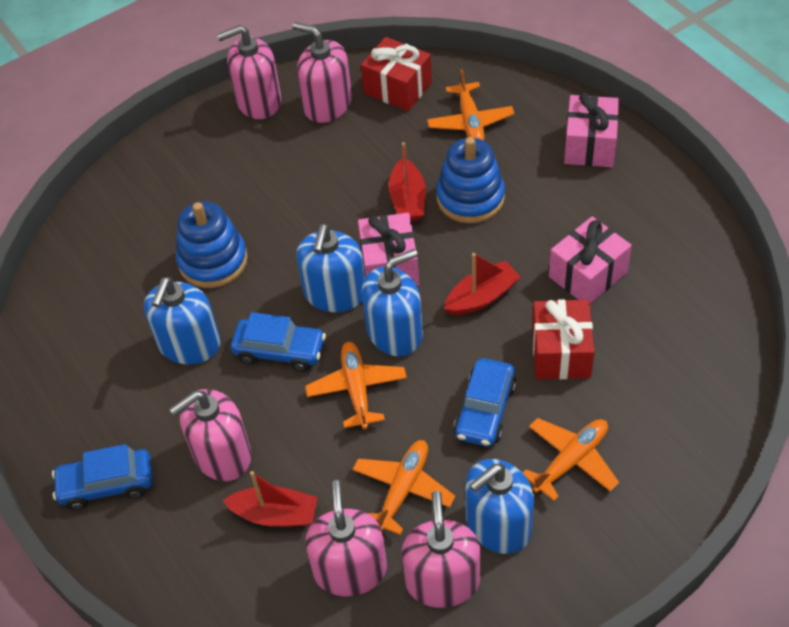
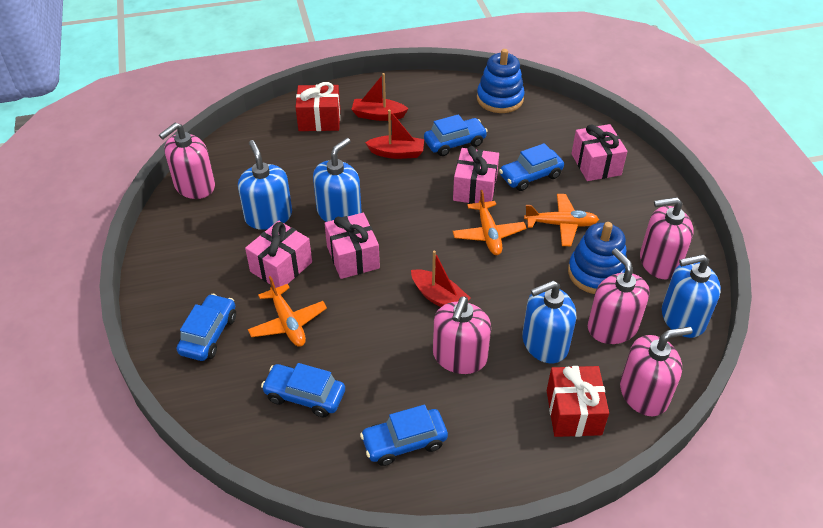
blue car: [52,444,153,510] [231,312,326,371] [454,358,517,447] = 3 -> [177,294,236,361] [261,363,345,417] [360,405,448,466] [424,114,488,156] [499,143,564,191] = 5
orange plane: [305,342,407,429] [352,440,455,535] [427,69,514,141] [523,418,619,501] = 4 -> [248,276,327,347] [453,190,526,255] [524,194,599,246] = 3
pink gift: [358,213,419,286] [549,216,632,304] [564,93,619,167] = 3 -> [245,220,312,288] [324,213,380,279] [453,146,499,204] [571,124,627,181] = 4

